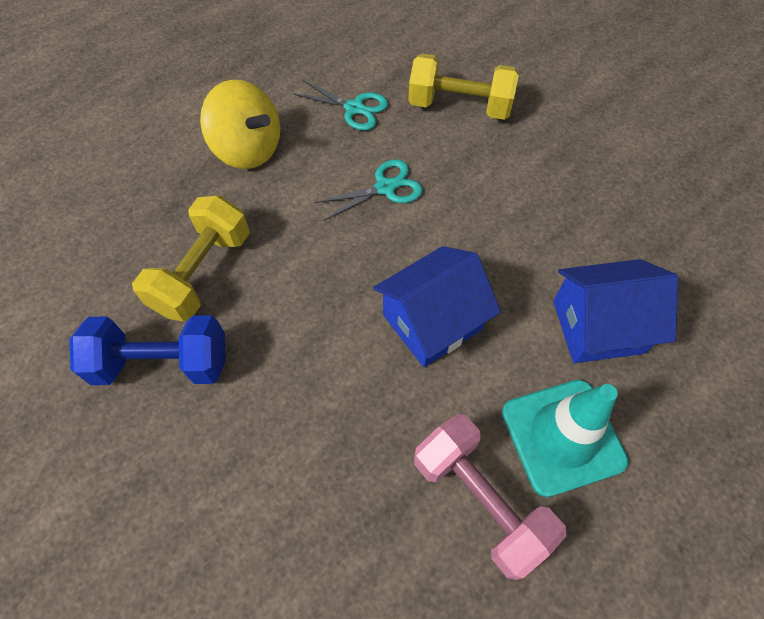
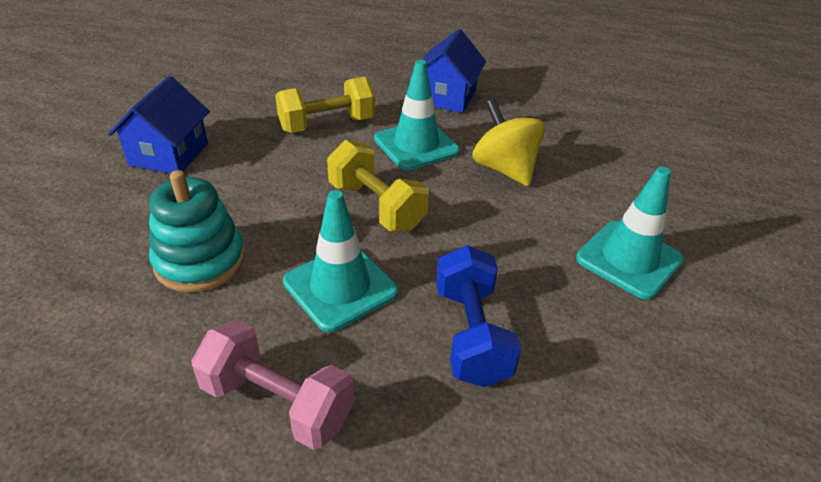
turquoise scissors: [292,80,388,131] [314,159,423,221] = 2 -> none = 0
turquoise stacking toy: none = 0 -> [149,170,245,292] = 1
turquoise traffic cone: [502,380,628,497] = 1 -> [283,190,398,332] [374,60,460,170] [576,167,684,300] = 3

